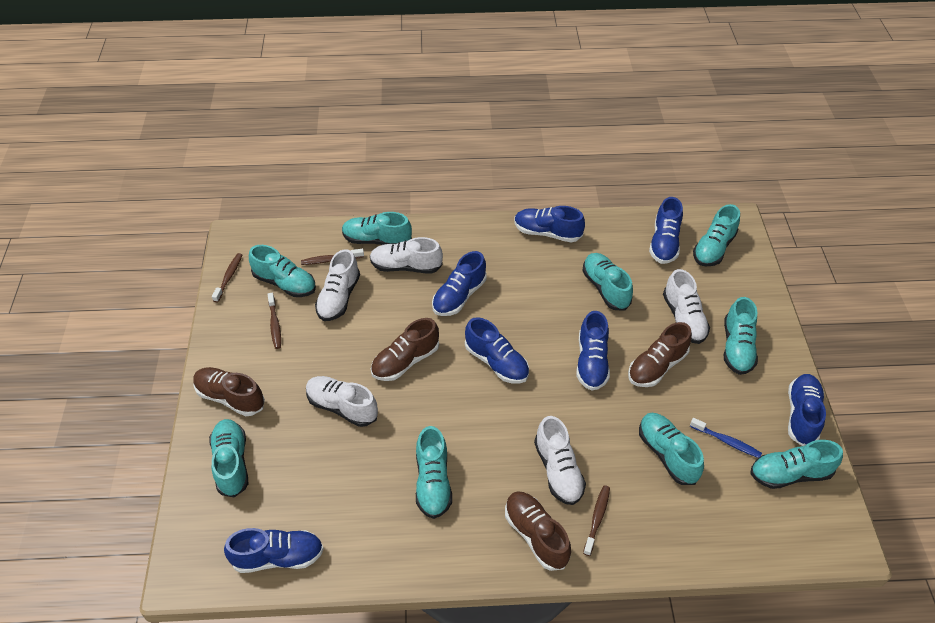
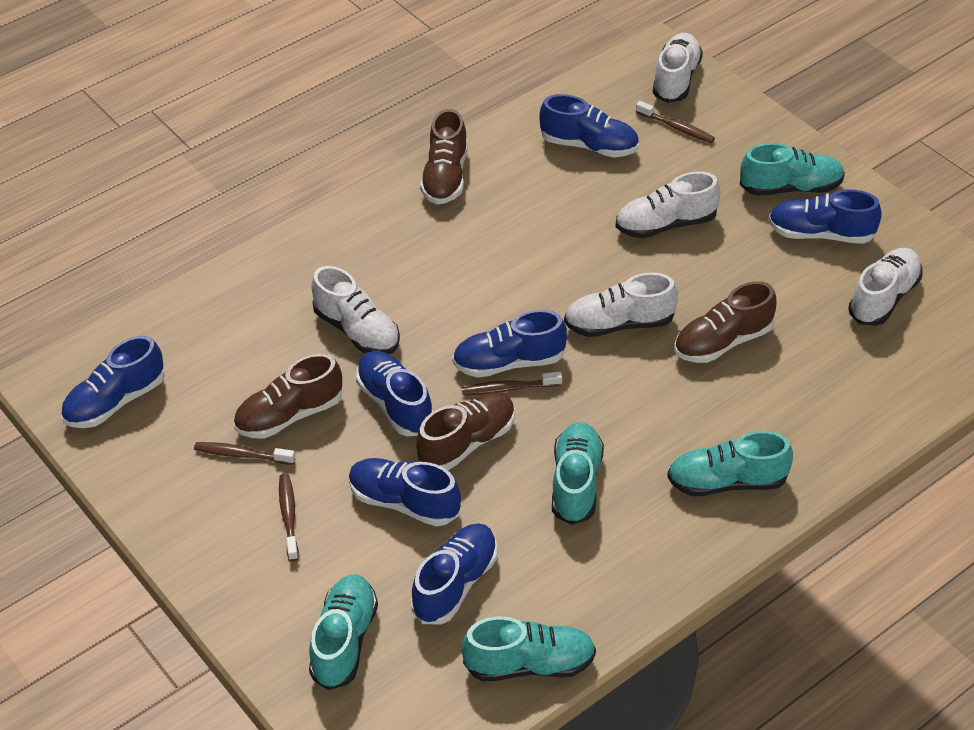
blue toothbrush: [690,418,762,458] = 1 -> none = 0
turquoise shoe: [209,419,248,497] [249,245,316,297] [342,212,412,245] [416,426,452,519] [582,253,633,311] [639,413,704,485] [693,204,740,266] [724,297,758,375] [750,440,843,489] = 9 -> [309,574,378,690] [462,617,596,681] [552,422,604,525] [667,431,793,496] [740,143,845,196] = 5

